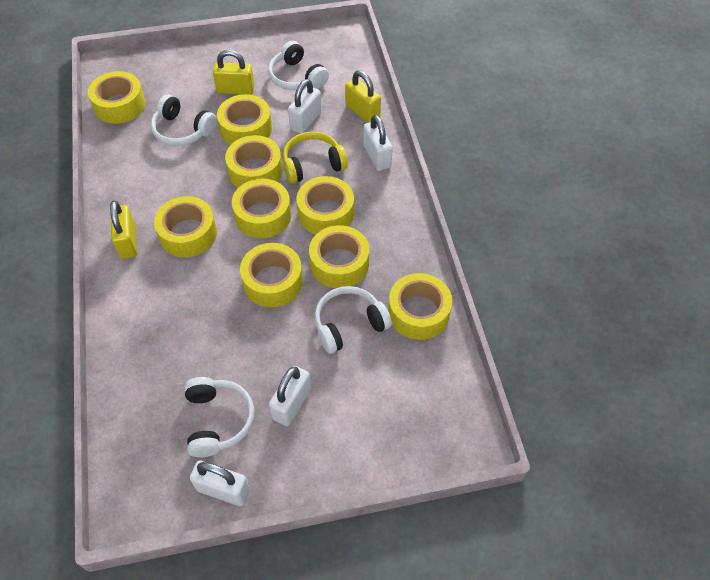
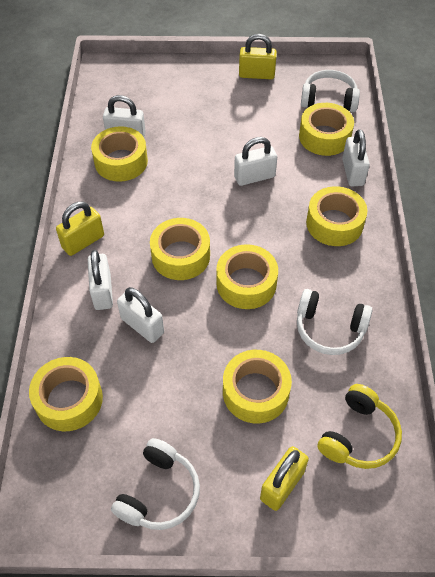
white headphones: [151,95,217,146] [184,377,254,457] [268,41,329,90] [315,286,392,354] = 4 -> [111,438,200,530] [297,289,372,355] [301,70,360,112] = 3
white padlock: [190,460,250,506] [269,366,311,426] [288,79,322,134] [363,114,393,171] = 4 -> [88,250,113,310] [103,95,146,137] [117,287,164,343] [234,137,277,186] [342,129,370,186] = 5
yellow tape: [88,71,145,124] [154,196,217,257] [217,94,272,145] [225,135,283,188] [232,179,291,238] [240,243,303,307] [297,176,354,234] [309,225,369,288] [388,273,452,340] = 9 -> [29,357,103,431] [91,126,148,182] [150,218,210,280] [216,244,278,309] [223,350,292,423] [299,103,354,156] [306,186,367,246] = 7

